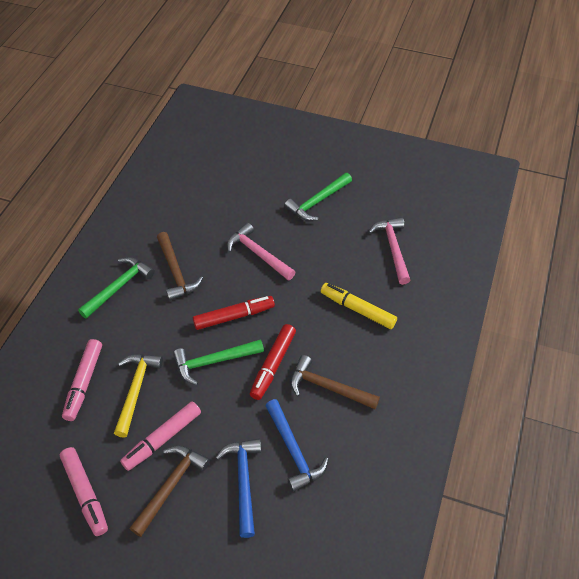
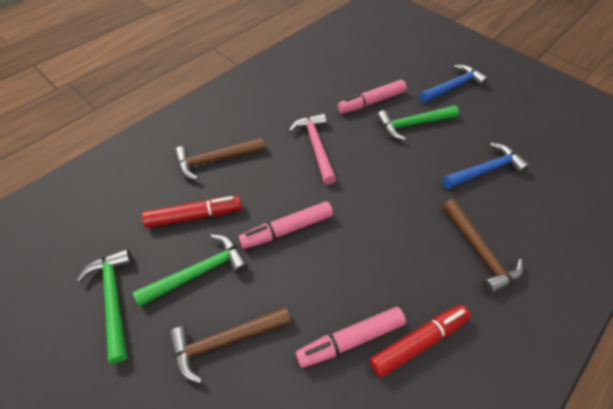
pink hammer: [227,223,296,280] [369,217,411,285] = 2 -> [289,113,336,185] = 1
yellow hammer: [114,354,163,438] = 1 -> none = 0
yellow marker: [321,283,397,329] = 1 -> none = 0

